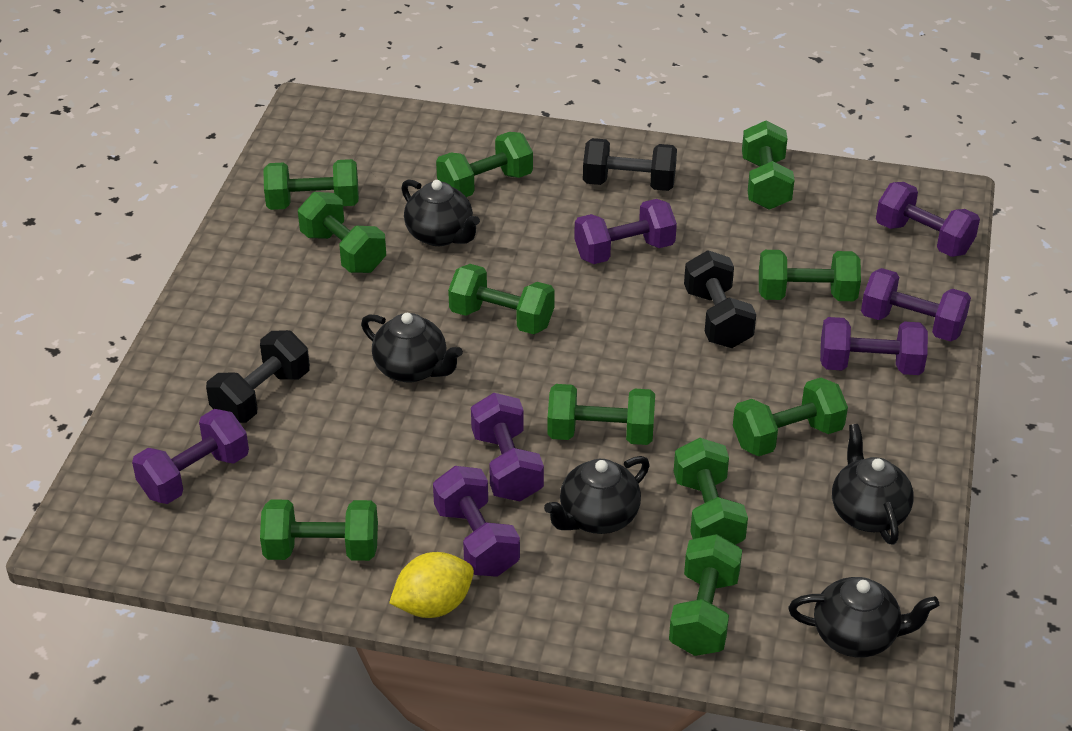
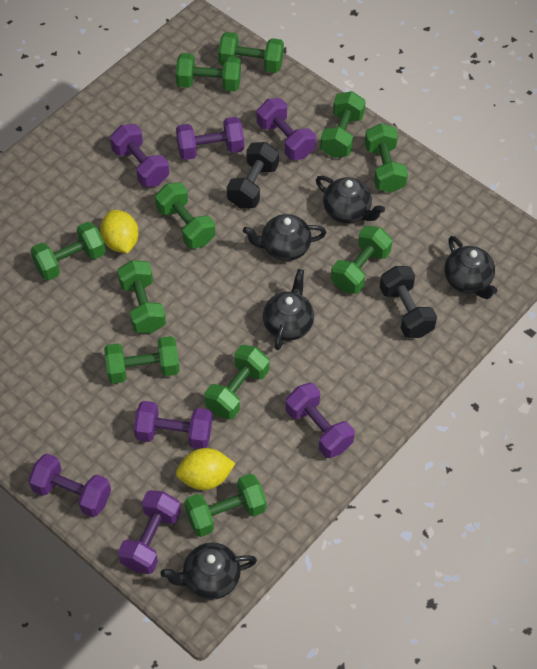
black dumbbell: [206,330,310,423] [583,138,677,191] [684,250,756,348] = 3 -> [227,142,279,209] [380,266,437,338] = 2
yellow lemon: [389,552,474,618] = 1 -> [100,210,139,253] [176,448,236,490] = 2

